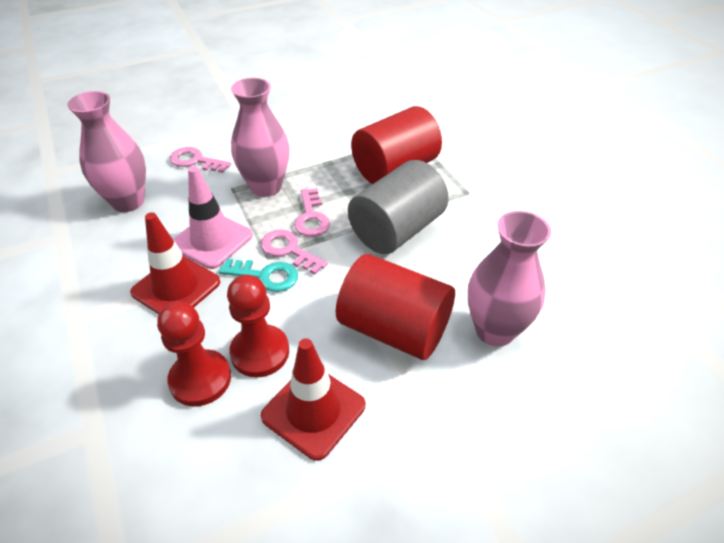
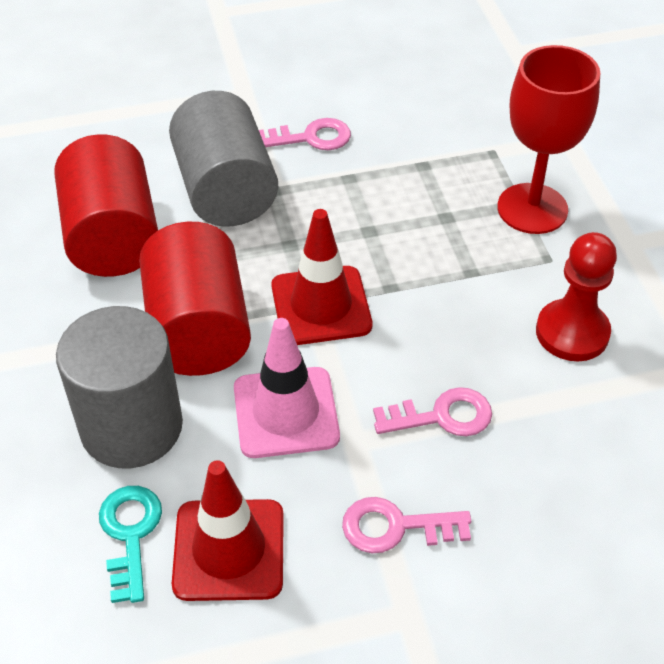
grey cylinder: [348,160,449,254] = 1 -> [56,306,183,468] [169,91,278,227] = 2
pink vase: [67,91,146,212] [231,78,290,197] [468,211,551,347] = 3 -> none = 0
red goblet: none = 0 -> [497,45,600,234] = 1
red pawn: [157,302,231,406] [227,275,289,377] = 2 -> [536,232,617,361] = 1

